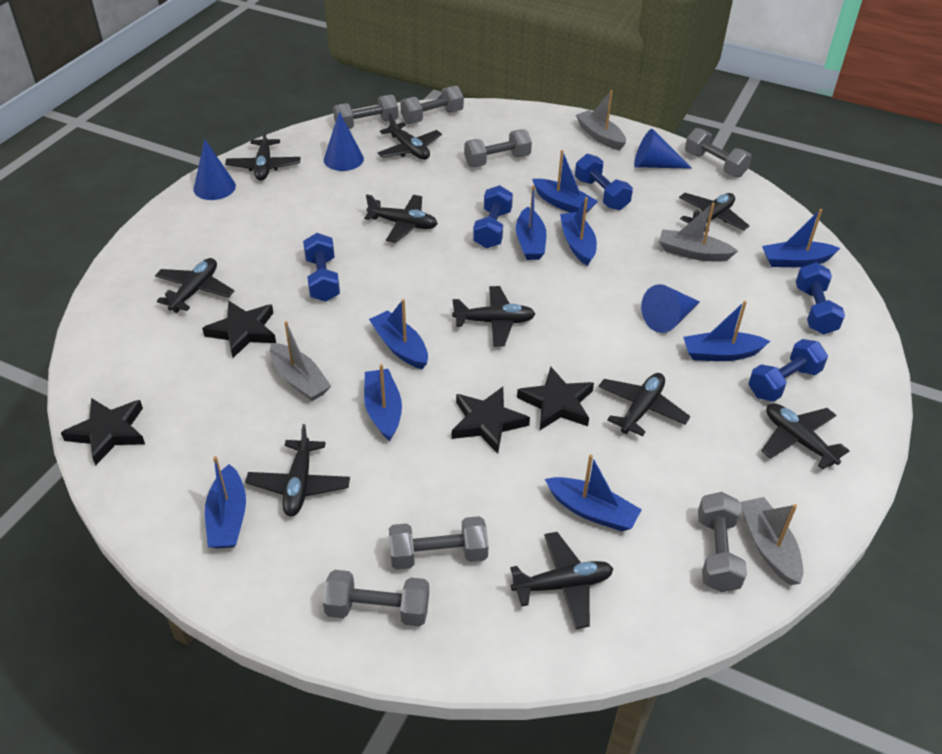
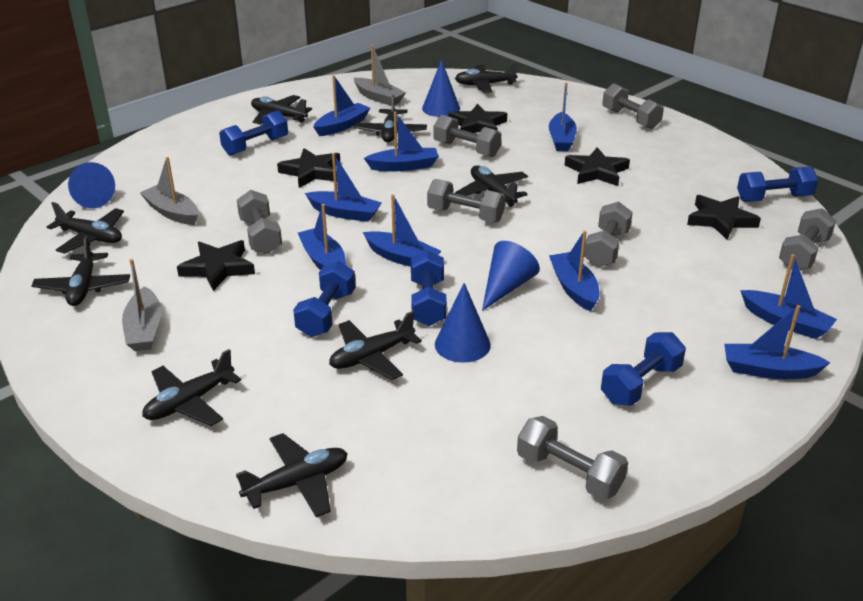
black plane: [155,258,234,313] [225,125,301,181] [245,424,350,516] [364,194,438,243] [377,112,442,160] [452,286,535,346] [510,532,613,629] [599,373,690,436] [679,193,749,232] [761,403,850,469] = 10 -> [31,236,130,306] [47,202,124,254] [142,349,241,426] [236,433,348,518] [251,95,312,124] [329,311,422,380] [354,95,427,142] [455,62,518,93] [455,165,528,207] = 9
black star: [61,398,145,465] [202,301,276,358] [452,387,530,454] [517,367,594,430] = 4 -> [177,240,255,291] [277,148,340,188] [449,104,507,133] [565,147,630,186] [687,195,761,239] = 5
grey boat: [270,321,331,401] [576,90,626,150] [659,203,738,262] [740,497,803,585] = 4 -> [122,259,161,351] [140,157,198,225] [354,45,406,106] = 3

